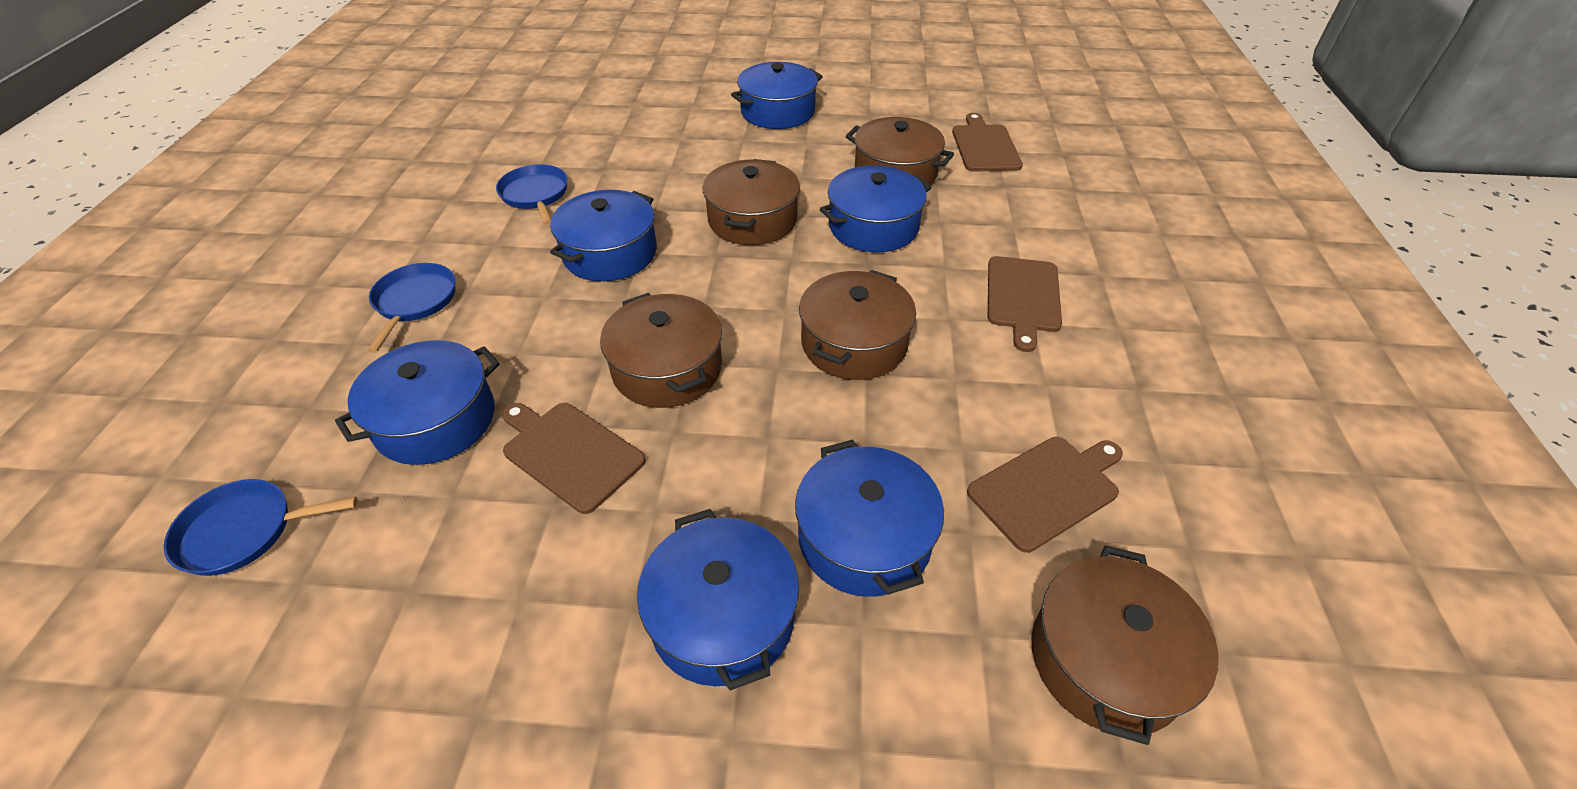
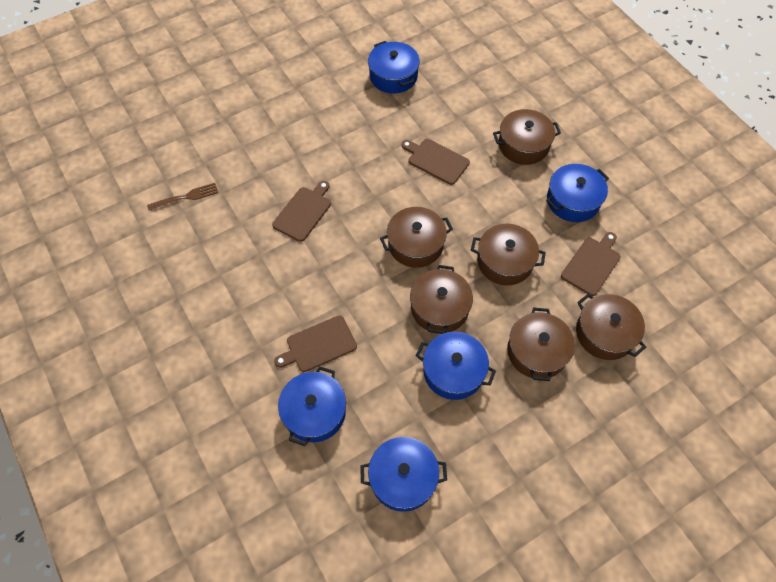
blue pan: [164,479,358,576] [367,263,456,353] [496,164,568,225] = 3 -> none = 0
blue pot: [335,340,500,465] [550,190,657,282] [637,509,799,690] [731,62,823,129] [795,440,944,597] [820,165,932,252] = 6 -> [278,366,346,446] [360,437,447,512] [368,41,420,93] [416,332,496,400] [546,164,609,222] = 5
brown fork: none = 0 -> [147,183,218,211] = 1
brown pot: [600,293,722,408] [703,159,800,245] [799,270,916,380] [846,117,954,185] [1031,545,1219,745] = 5 -> [380,207,453,268] [410,265,473,334] [471,224,546,285] [493,109,561,165] [507,307,575,381] [576,293,646,360] = 6

